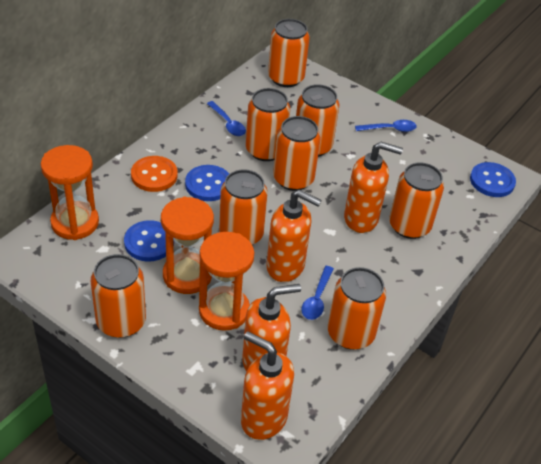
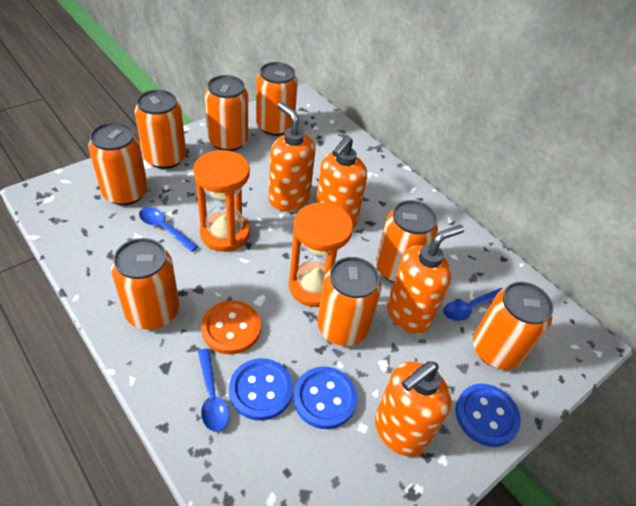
orange hourglass: [41,145,99,240] [161,197,214,294] [199,232,254,331] = 3 -> [193,150,250,252] [289,203,353,307] = 2

